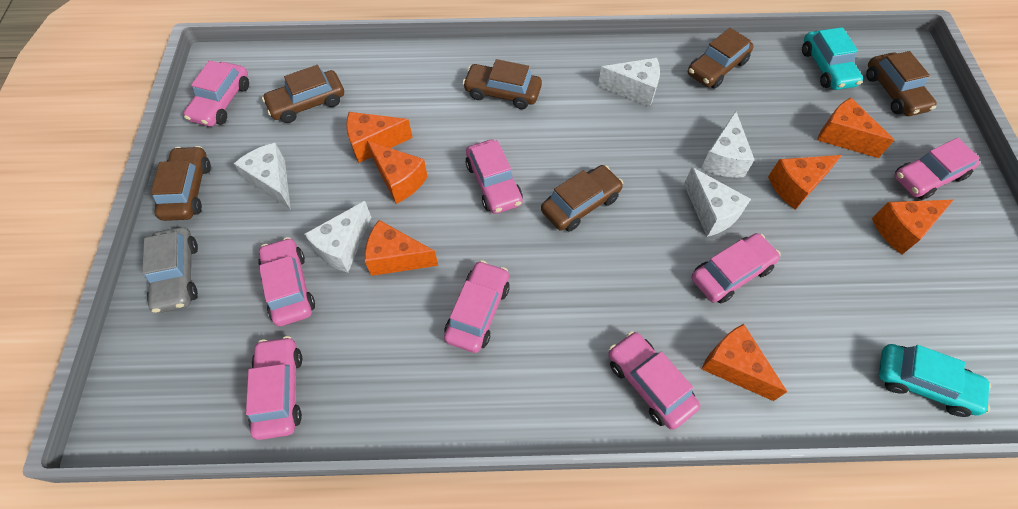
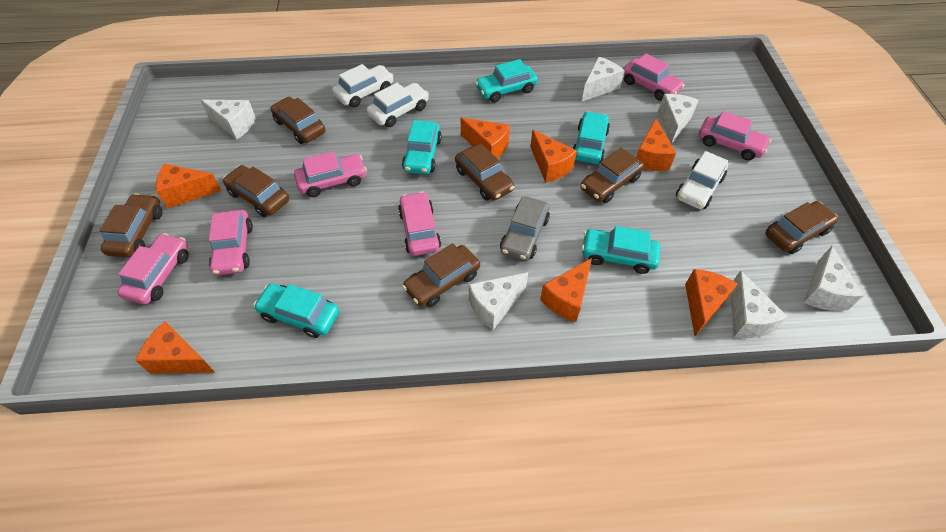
brown car: [151,146,211,221] [262,65,344,123] [463,59,542,109] [541,165,623,232] [688,28,754,89] [866,51,937,116] = 6 -> [100,193,163,257] [223,165,289,217] [270,97,325,144] [402,243,480,307] [455,144,514,201] [581,148,644,203] [765,201,838,254] = 7
pink car: [184,60,249,126] [246,336,302,440] [258,237,315,326] [444,260,510,353] [466,140,523,214] [608,331,700,430] [691,233,781,303] [894,138,980,200] = 8 -> [117,233,189,305] [209,210,253,275] [294,151,367,197] [398,192,441,256] [623,54,685,101] [699,111,771,160] = 6
turquoise car: [802,27,863,90] [879,344,991,417] = 2 -> [253,283,339,338] [402,120,442,174] [475,59,538,102] [573,111,610,164] [581,226,660,274] = 5
white car: none = 0 -> [332,64,394,108] [367,83,429,127] [676,151,728,209] = 3
white cheese: [234,143,291,210] [304,201,371,273] [598,58,660,107] [684,167,751,237] [701,111,755,178] = 5 -> [200,100,256,140] [469,272,528,330] [582,57,625,101] [658,94,699,144] [730,270,788,338] [803,246,864,311] = 6

